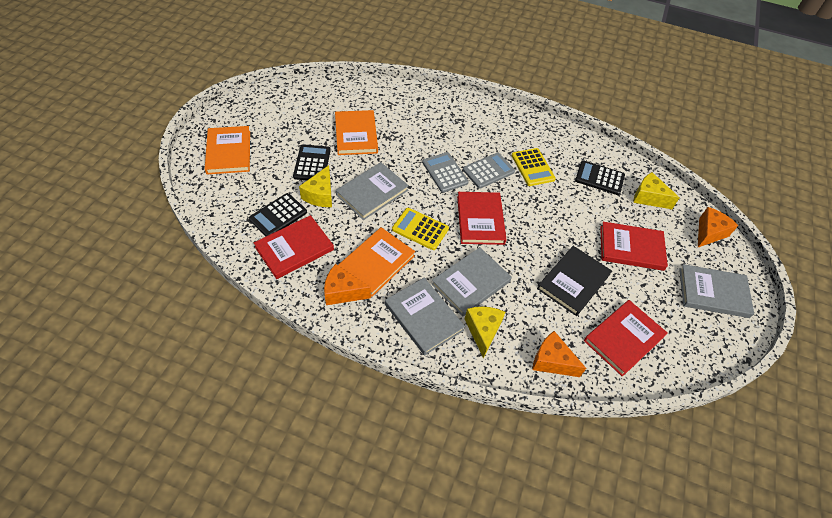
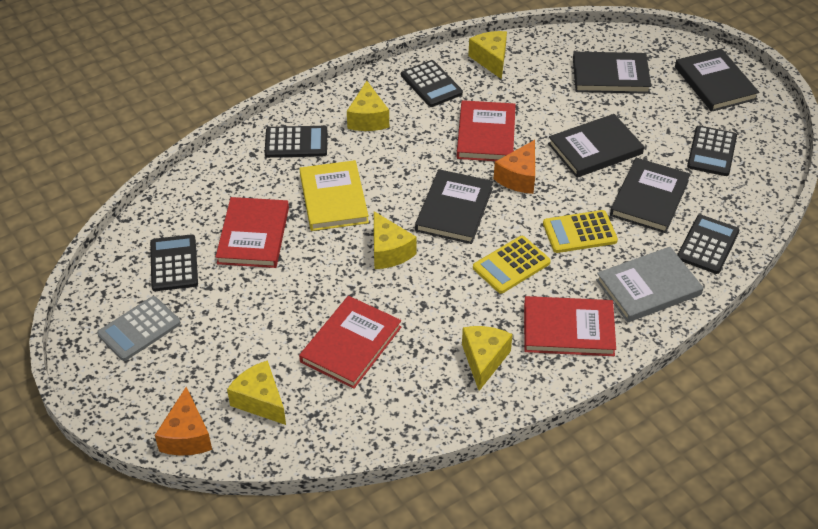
black book: [537,246,612,316] = 1 -> [415,169,493,244] [548,114,644,178] [573,52,651,94] [610,158,690,233] [675,48,759,112] = 5
black calculator: [249,193,307,236] [293,144,331,180] [575,160,625,195] = 3 -> [150,234,198,291] [265,126,327,158] [401,60,463,107] [677,215,740,274] [687,126,737,176] = 5
grey book: [336,162,409,220] [385,278,465,356] [431,247,512,316] [679,264,754,318] = 4 -> [596,247,704,322] = 1
grey calculator: [422,152,469,193] [463,153,515,189] = 2 -> [97,296,181,361] = 1
orange book: [205,126,250,175] [335,110,378,155] [338,227,415,297] = 3 -> none = 0
orange cheese: [324,264,371,305] [532,331,586,377] [698,207,738,247] = 3 -> [155,387,212,456] [494,140,535,194] = 2
yellow book: none = 0 -> [300,160,369,231] = 1
yellow cheese: [299,165,332,207] [465,306,505,358] [633,172,680,209] = 3 -> [227,360,286,425] [347,81,389,131] [374,211,417,269] [462,326,513,391] [468,31,507,79] = 5

